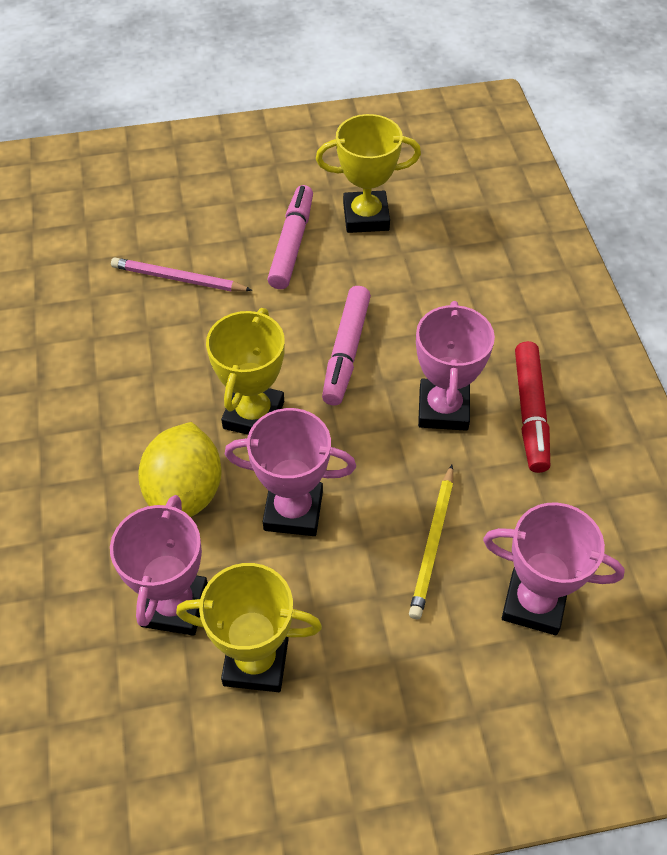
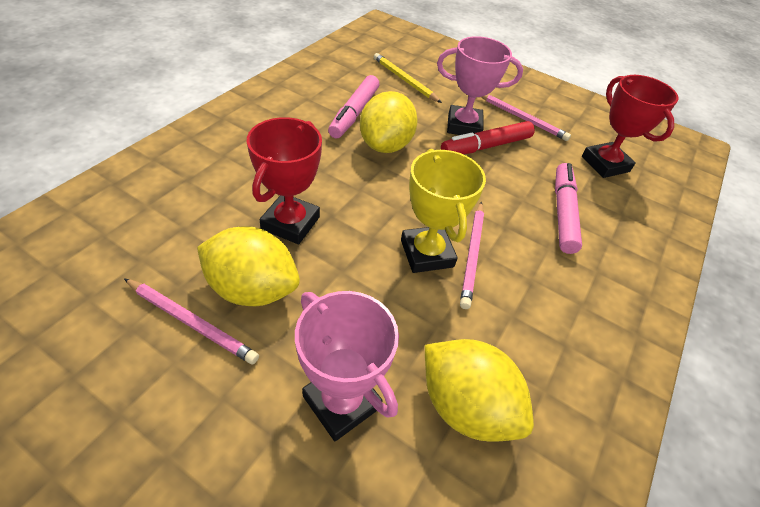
pink pencil: [111,258,253,292] = 1 -> [124,278,259,365] [460,202,484,309] [482,94,571,141] = 3
pink trophy: [110,495,208,636] [225,408,356,536] [416,301,495,431] [483,502,625,635] = 4 -> [295,291,399,441] [437,36,523,135] = 2
red trophy: none = 0 -> [247,117,322,244] [582,75,678,178] = 2
yellow lemon: [138,422,222,517] = 1 -> [197,226,300,306] [360,91,418,153] [425,339,534,442] = 3
yellow trophy: [176,563,322,692] [206,308,285,435] [316,114,421,233] = 3 -> [401,149,486,273] = 1

